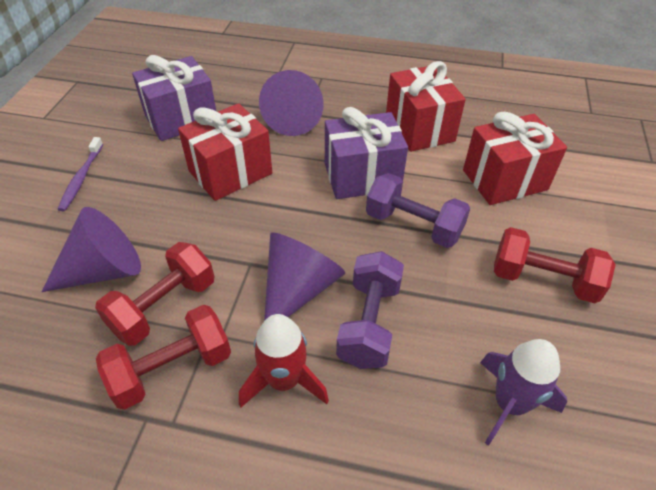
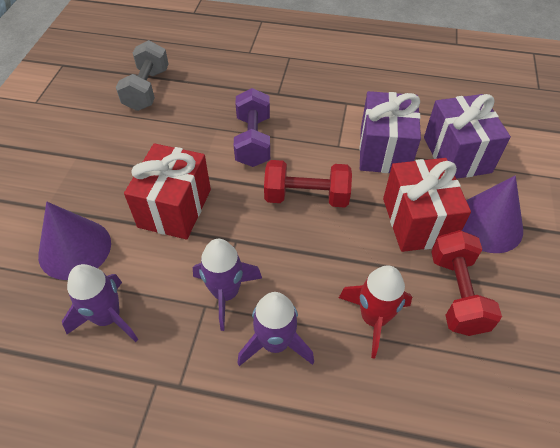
grey dumbbell: none = 0 -> [116,40,169,111] = 1
purple cone: [41,207,141,292] [259,70,324,136] [264,232,345,321] = 3 -> [38,202,111,280] [462,176,523,253] = 2
purple dumbbell: [336,251,404,369] [366,173,470,248] = 2 -> [234,88,270,167] = 1
purple rocket: [480,339,567,446] = 1 -> [62,264,138,342] [193,239,262,331] [237,292,314,366] = 3
purple toothbrush: [58,137,103,211] = 1 -> none = 0
red dumbbell: [95,242,215,346] [96,305,231,410] [494,227,616,303] = 3 -> [264,160,352,207] [431,230,502,336] = 2
red gift: [178,103,272,201] [386,61,466,152] [463,111,567,205] = 3 -> [124,143,211,239] [383,158,471,252] = 2

